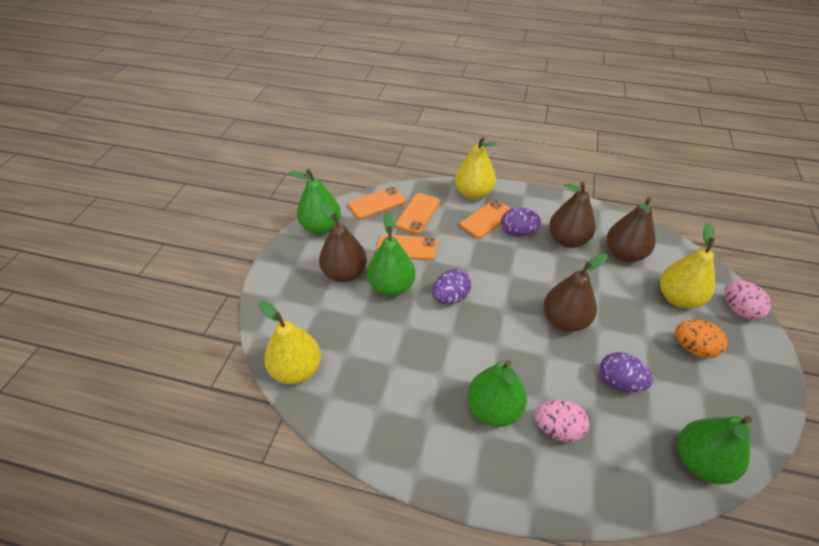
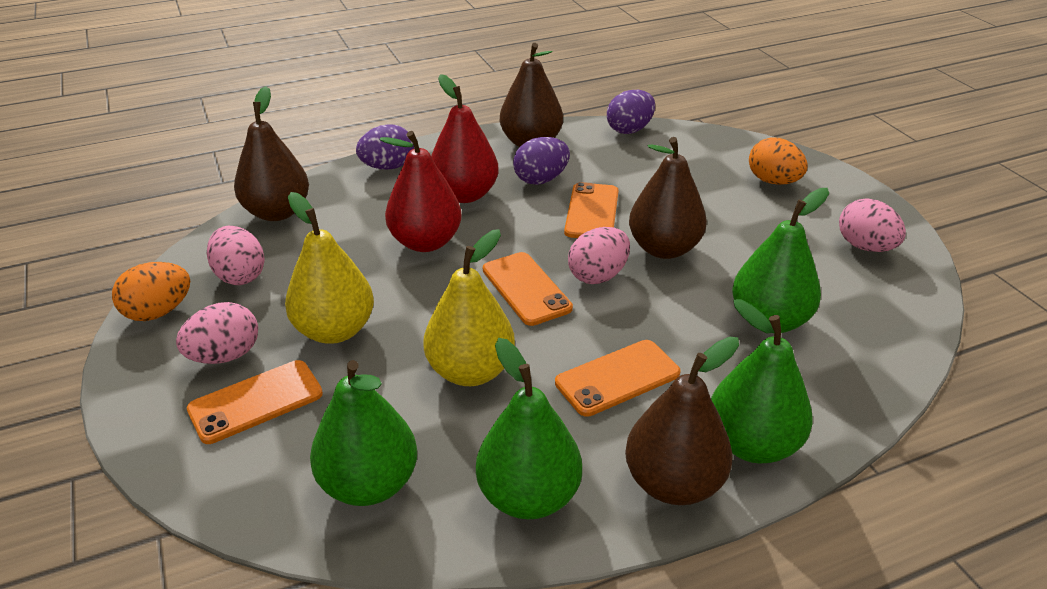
orange egg: [675,320,727,358] = 1 -> [112,262,190,321] [749,137,808,185] = 2
pink egg: [534,400,589,442] [725,280,771,320] = 2 -> [176,302,258,364] [207,226,265,285] [568,227,630,284] [839,198,906,252] = 4
red pear: none = 0 -> [380,131,462,252] [431,74,499,203] = 2
yellow pear: [258,301,321,384] [455,137,497,200] [660,223,715,308] = 3 -> [285,192,374,344] [423,229,515,386] = 2

